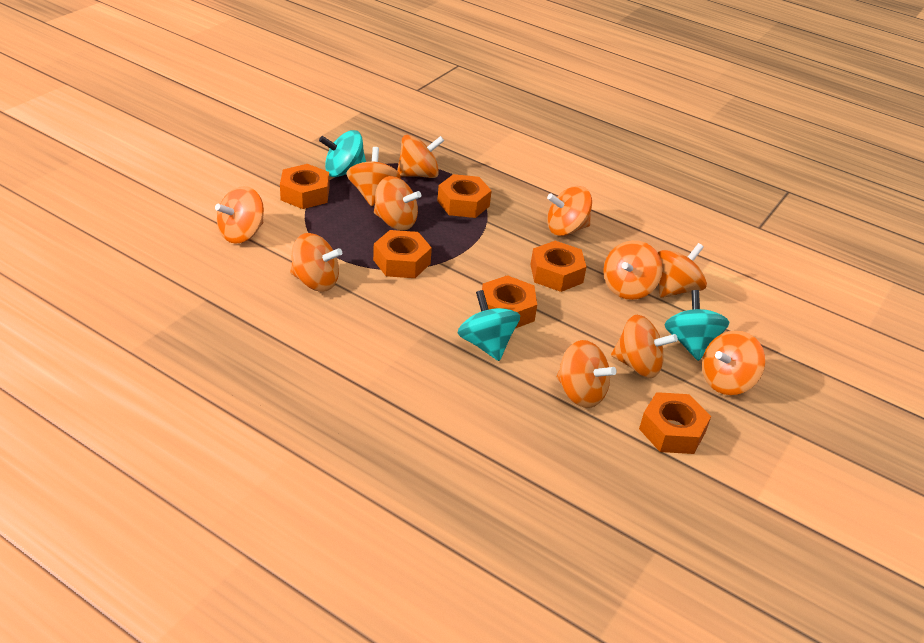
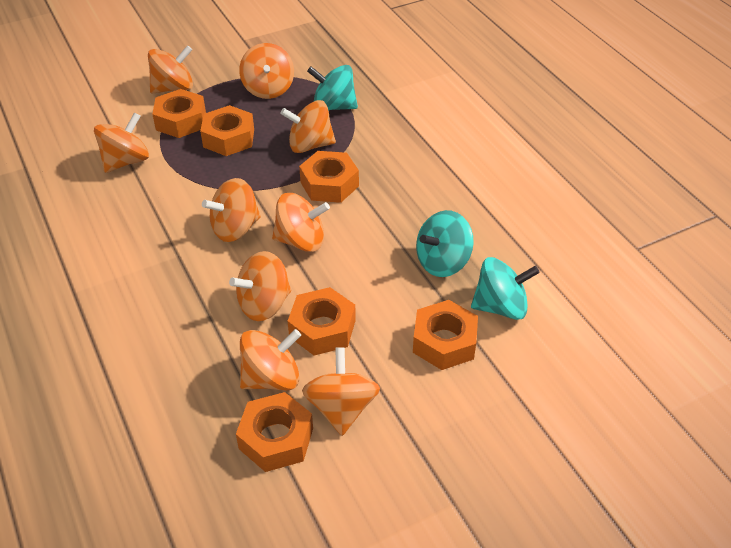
orange spinning top: [215,186,264,244] [290,233,342,292] [346,147,401,206] [374,176,421,231] [397,135,444,178] [547,186,592,236] [557,340,617,408] [603,240,663,300] [611,315,678,378] [658,243,707,298] [702,330,765,395] = 11 -> [94,112,149,173] [148,45,193,94] [202,178,261,242] [229,251,291,321] [239,43,294,99] [240,329,301,390] [272,193,330,252] [280,100,336,153] [302,347,380,436] = 9

